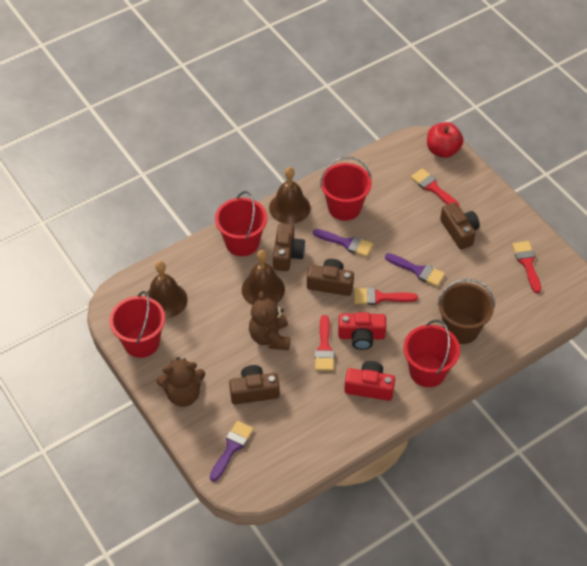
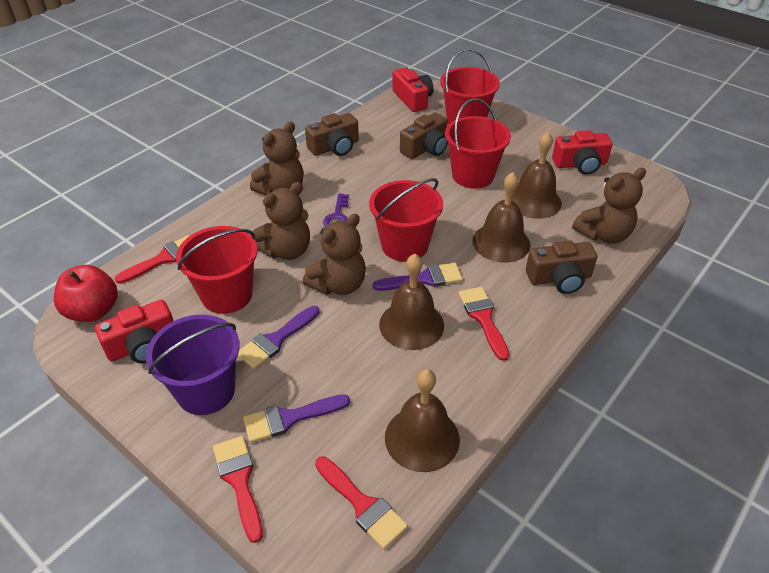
brown bell: [145,261,188,318] [242,250,285,305] [269,167,310,224] = 3 -> [379,254,444,350] [385,369,460,472] [472,172,530,263] [512,132,562,219] = 4
brown bucket: [437,279,495,344] = 1 -> none = 0
brown camera: [229,365,280,405] [273,223,305,271] [307,259,354,296] [440,202,480,249] = 4 -> [305,113,359,156] [400,113,448,159] [526,240,597,294] = 3
brown teddy bear: [156,357,205,407] [249,291,290,350] = 2 -> [250,121,304,195] [252,182,310,260] [303,214,366,295] [572,168,646,244] = 4
purple bucket: none = 0 -> [146,315,240,415] = 1
purple key: none = 0 -> [323,193,349,227] = 1
red camera: [338,312,386,350] [344,361,395,401] = 2 -> [95,300,173,363] [392,68,434,112] [552,130,613,175] = 3

